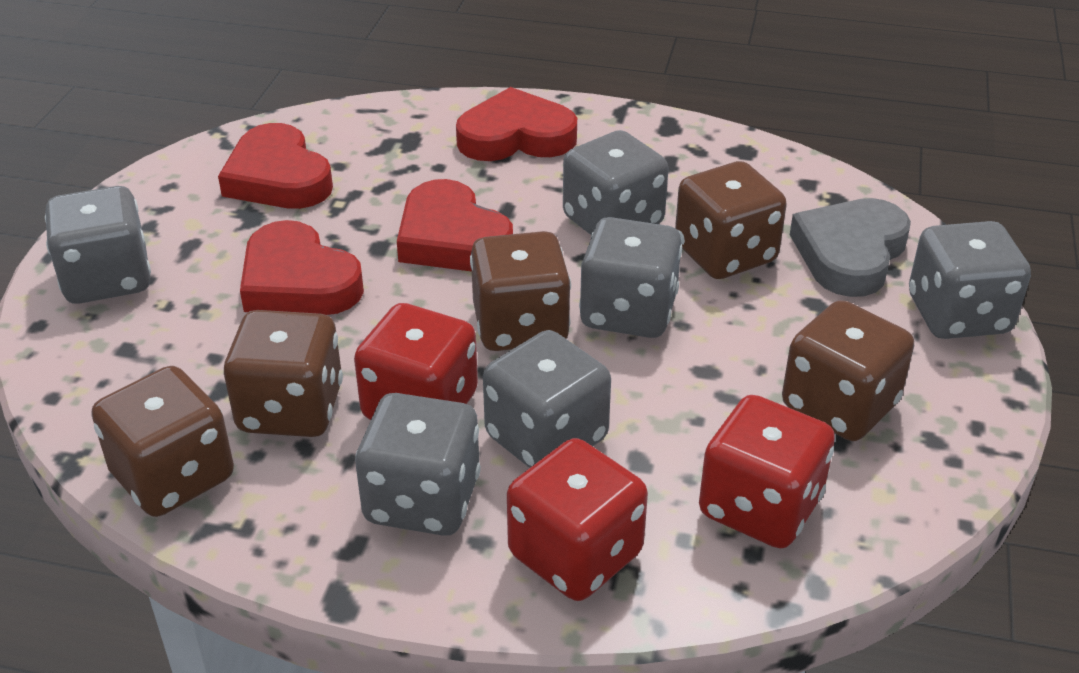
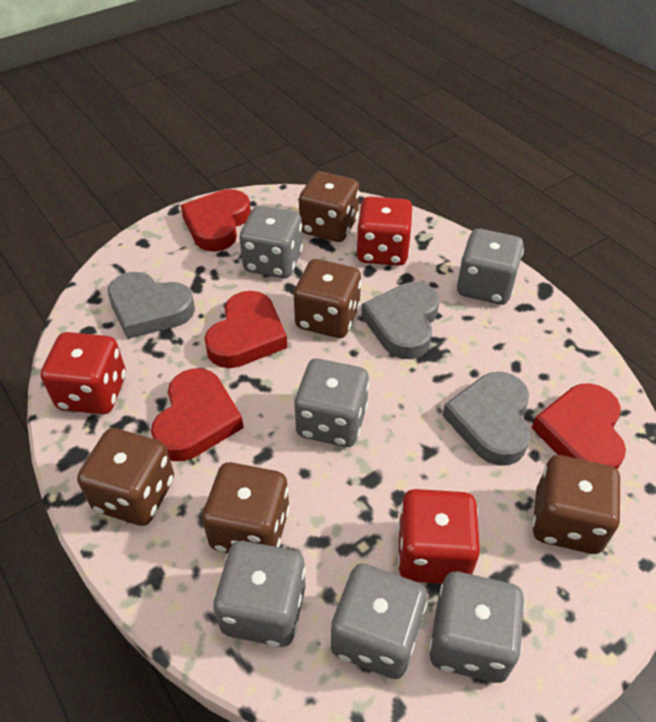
grey heart: [790,198,911,297] = 1 -> [108,272,195,339] [361,282,439,359] [442,372,531,466] = 3

